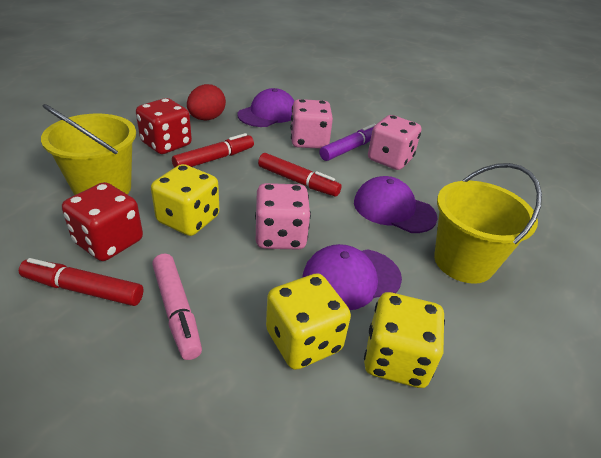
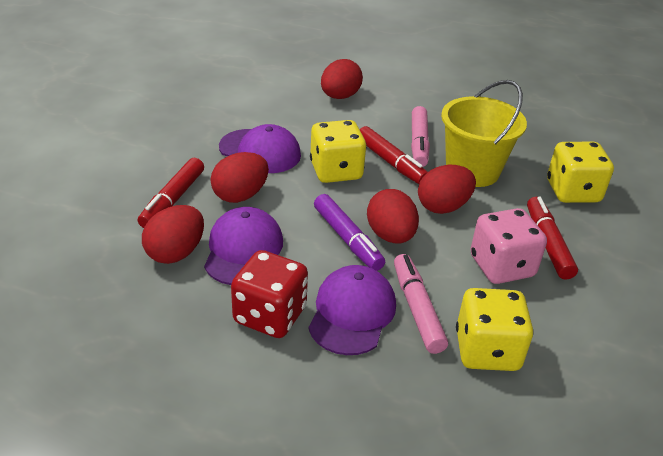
pink dice: [255,183,311,250] [290,99,333,149] [368,115,421,170] = 3 -> [470,208,547,284] = 1
pink marker: [152,253,202,360] = 1 -> [394,254,448,354] [411,106,430,167] = 2
red dice: [62,182,143,261] [136,98,192,154] = 2 -> [231,250,308,338] = 1
red egg: [187,84,226,120] = 1 -> [142,205,204,264] [211,152,269,203] [321,59,363,99] [367,189,419,243] [418,165,476,214] = 5
yellow bucket: [41,104,136,195] [434,163,542,284] = 2 -> [441,80,527,187] = 1

